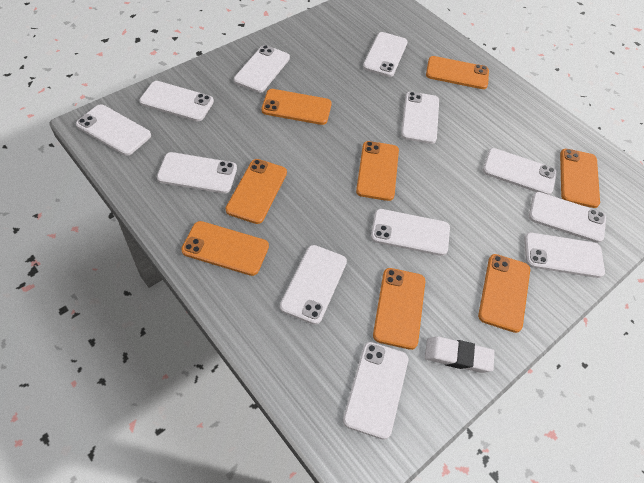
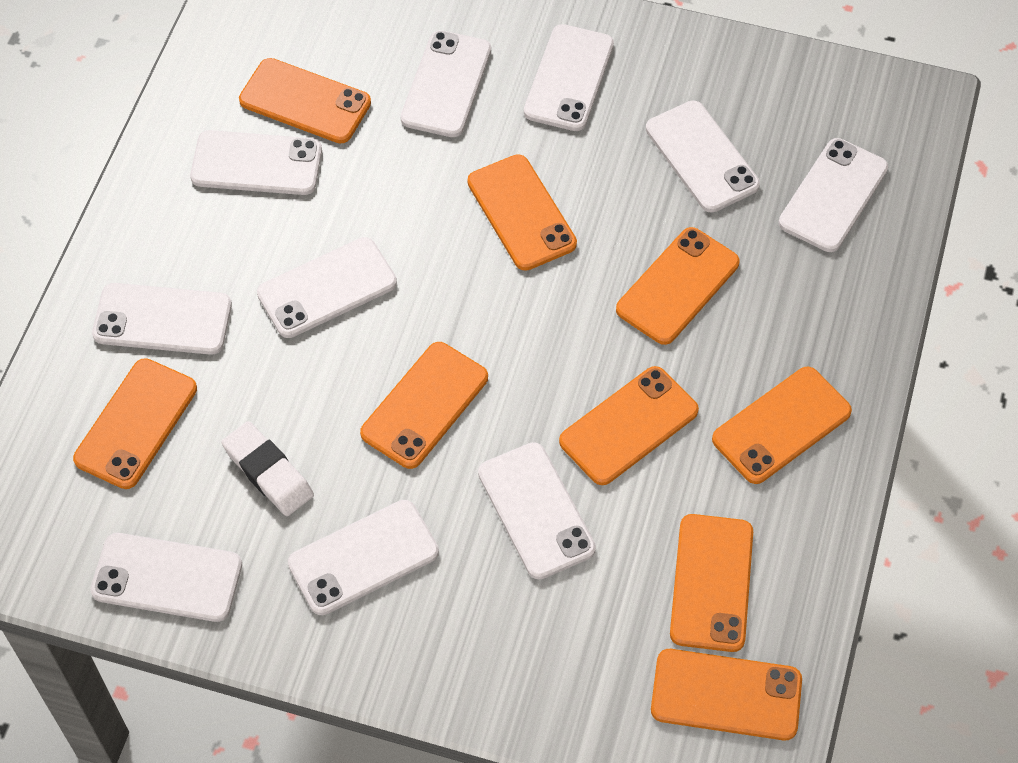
orange phone: [181,221,269,276] [225,159,287,224] [261,89,332,125] [356,141,399,201] [373,268,425,350] [426,56,489,89] [478,254,530,333] [560,149,600,208] = 8 -> [73,358,197,489] [239,58,371,144] [360,342,488,469] [467,154,577,271] [559,366,699,485] [616,227,740,345] [651,649,802,740] [670,514,753,652] [712,366,852,484] = 9
white phone: [76,104,151,156] [140,81,214,122] [157,152,237,194] [234,45,290,93] [280,245,347,325] [343,342,408,440] [363,32,408,77] [371,209,450,256] [401,92,439,144] [483,148,557,195] [524,232,605,278] [529,192,606,243] = 12 -> [90,533,242,622] [92,283,232,355] [190,130,322,195] [257,237,397,338] [288,500,439,615] [401,30,491,137] [478,442,596,580] [524,24,614,131] [646,101,760,213] [779,138,888,252] = 10

